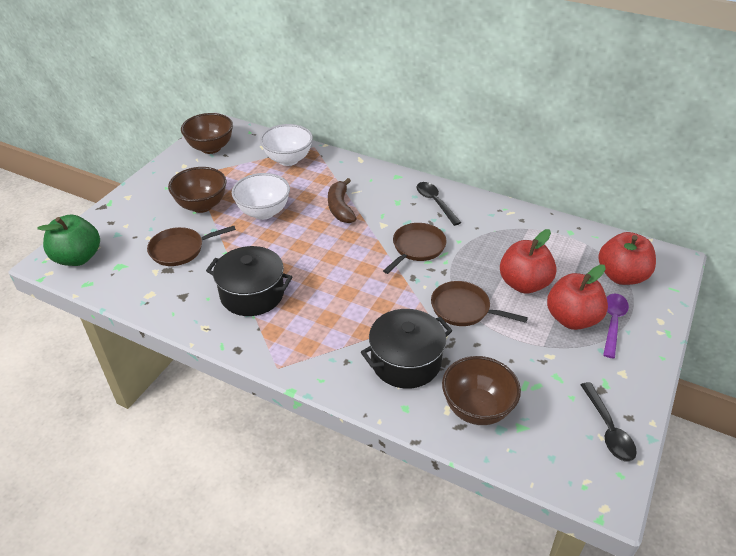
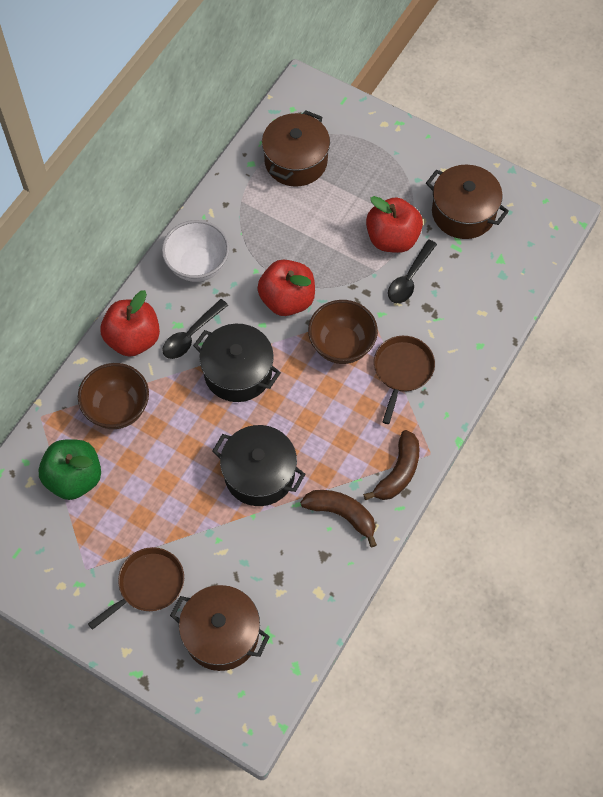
brown banana: [328,178,357,223] = 1 -> [300,490,377,547] [363,430,420,500] = 2
brown bowl: [168,167,227,213] [181,113,233,154] [442,356,521,425] = 3 -> [78,363,149,429] [308,300,378,364] = 2
brown pan: [147,226,236,266] [383,223,447,274] [431,281,528,326] = 3 -> [88,547,184,630] [374,336,435,424] = 2
brown pot: none = 0 -> [170,585,270,671] [262,110,330,187] [426,165,509,239] = 3
purple spoon: [603,294,629,359] = 1 -> none = 0
white bowl: [232,173,290,220] [260,124,313,166] = 2 -> [162,220,229,282] = 1

